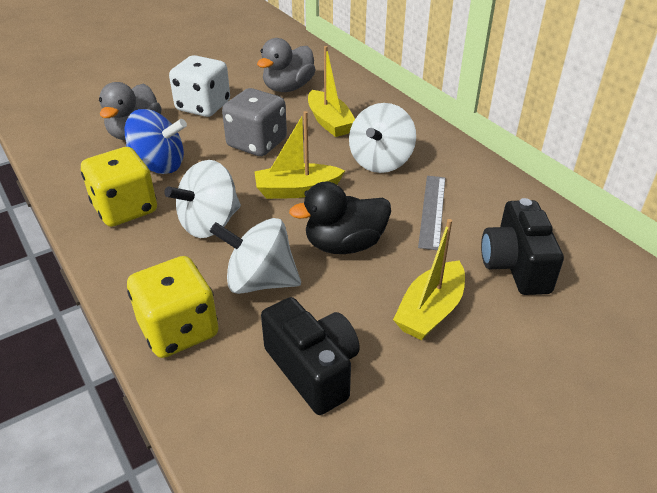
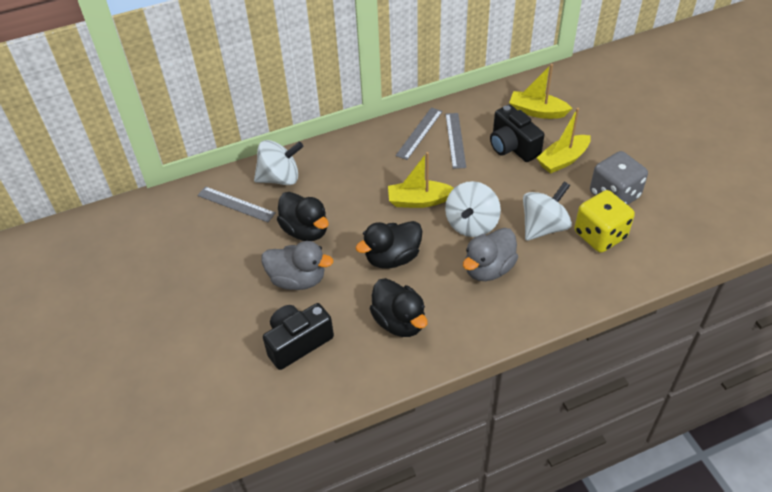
black duck: [289,182,391,254] = 1 -> [277,192,329,241] [355,221,422,269] [370,278,427,337] = 3
blue spinning top: [125,109,187,174] = 1 -> none = 0
grey ruler: [418,176,445,250] = 1 -> [197,186,276,222] [395,108,443,160] [446,113,466,169] = 3
white dice: [169,55,230,117] = 1 -> none = 0
yellow dice: [81,147,157,227] [127,256,218,358] = 2 -> [574,190,635,253] = 1

